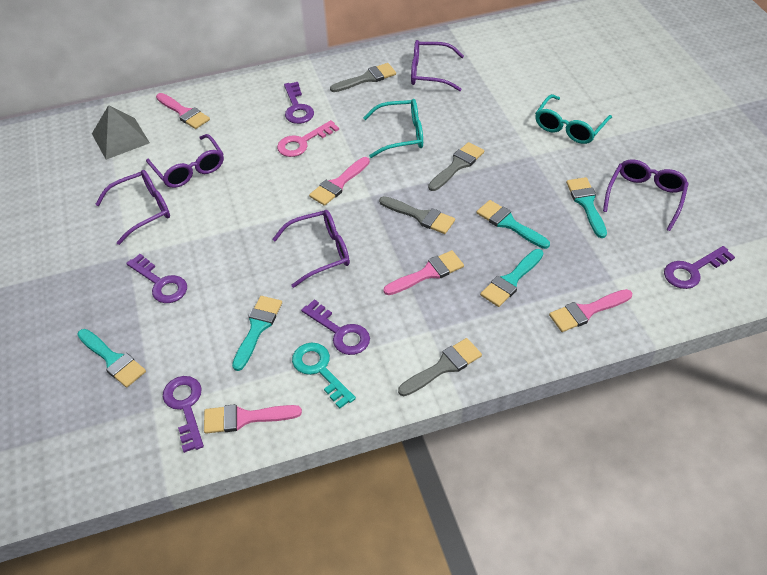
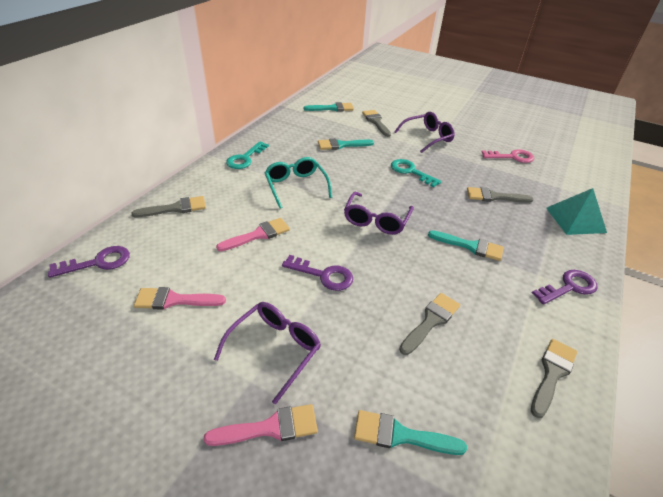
grey brush: [330,63,396,92] [379,196,455,234] [398,338,482,396] [428,142,484,191] = 4 -> [131,196,206,217] [362,110,391,137] [399,293,460,355] [467,187,534,203] [531,339,577,418] = 5
grey pyramid: [92,105,150,160] = 1 -> none = 0
pink brush: [156,93,210,129] [204,404,302,434] [309,157,370,206] [383,250,464,295] [549,289,632,332] = 5 -> [134,287,226,309] [204,404,318,446] [216,218,290,251] = 3
purple glasses: [95,170,170,245] [146,134,224,188] [273,210,350,288] [411,40,464,91] [603,159,689,231] = 5 -> [214,302,321,405] [344,192,414,235] [394,112,455,153] = 3
purple key: [126,254,187,303] [163,376,204,453] [284,82,314,124] [301,299,370,355] [664,246,735,289] = 5 -> [48,246,130,278] [282,255,353,291] [532,270,598,305] = 3
turquoise brush: [77,329,146,388] [232,296,282,371] [476,200,550,249] [480,249,543,307] [566,177,607,238] = 5 -> [304,102,354,112] [318,138,374,150] [354,410,467,455] [428,230,504,261] = 4
turquoise glasses: [363,99,423,158] [535,94,612,144] = 2 -> [264,157,332,209] = 1
turquoise key: [292,343,356,409] = 1 -> [226,141,269,169] [391,159,441,187] = 2
turquoise pyramid: none = 0 -> [546,188,607,235] = 1

